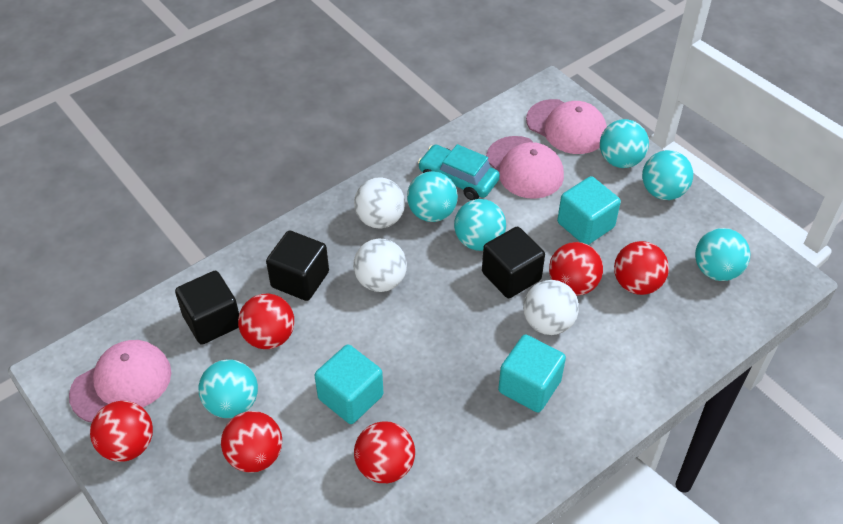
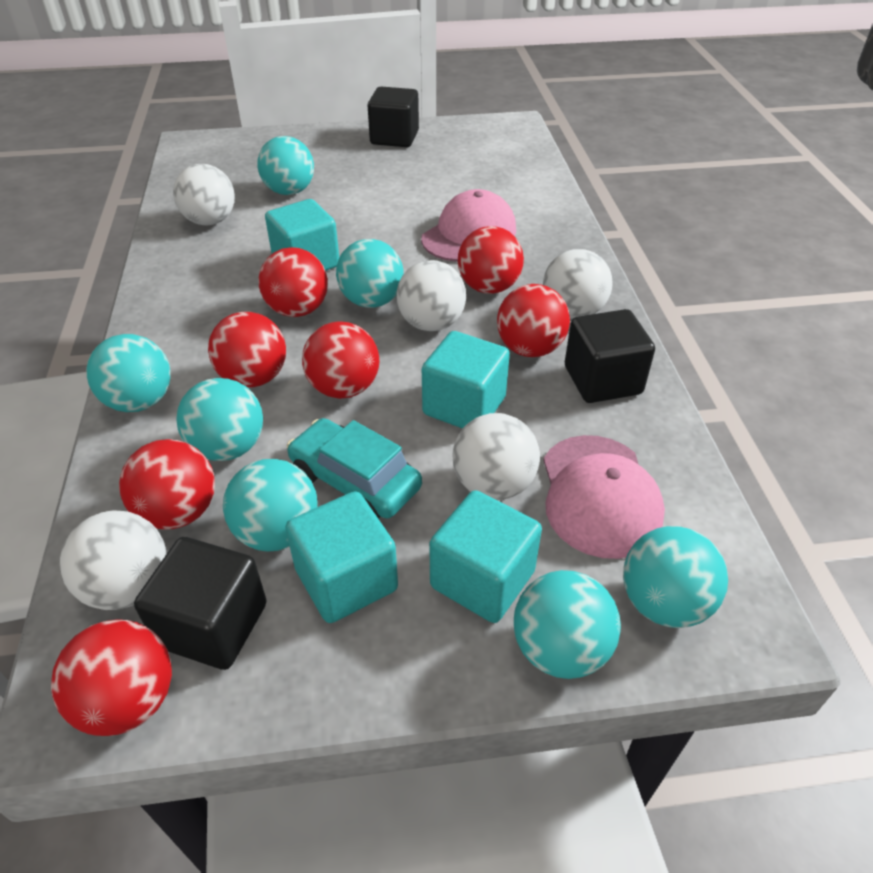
pink cap: [69,340,171,423] [486,136,564,199] [526,99,607,154] = 3 -> [421,189,516,262] [543,435,665,559] = 2
red ball: [90,401,153,462] [221,411,282,473] [238,293,294,349] [354,421,415,483] [549,242,603,296] [614,241,669,295] = 6 -> [51,619,172,736] [119,439,215,530] [208,312,286,387] [258,247,328,317] [302,322,379,399] [458,226,524,294] [497,284,570,357] = 7
turquoise ball: [199,359,258,418] [407,171,458,222] [454,199,506,251] [600,119,649,168] [642,150,693,200] [695,228,751,281] = 6 -> [86,334,171,412] [176,378,263,461] [223,459,318,552] [257,136,314,195] [336,239,404,308] [514,570,621,679] [623,526,728,628] = 7
turquoise cube: [314,345,384,424] [498,334,566,412] [557,176,621,245] = 3 -> [265,199,339,271] [285,491,398,623] [422,331,510,429] [429,490,542,623] = 4
white ball: [353,238,407,292] [354,178,405,228] [523,280,579,335] = 3 -> [60,510,166,610] [173,164,235,226] [397,260,466,331] [453,413,540,500] [543,249,613,319] = 5

